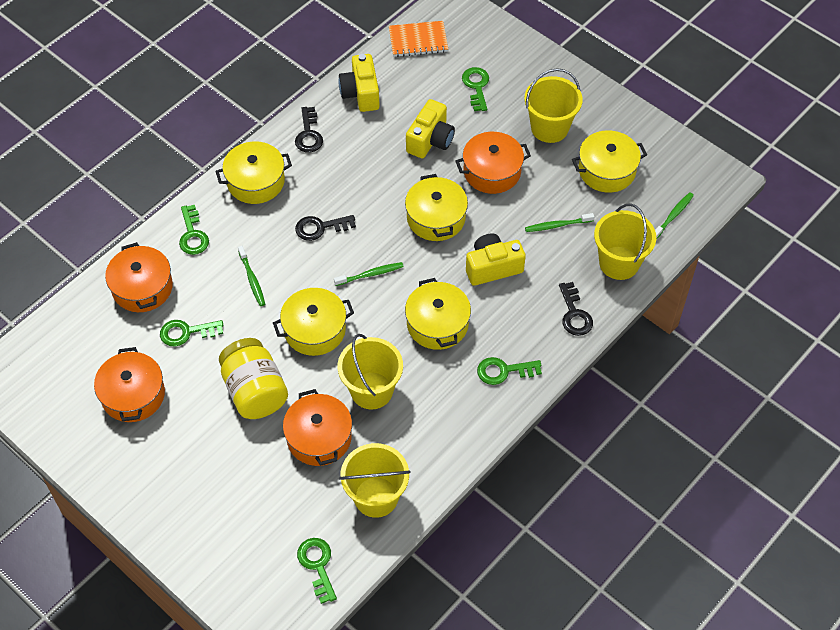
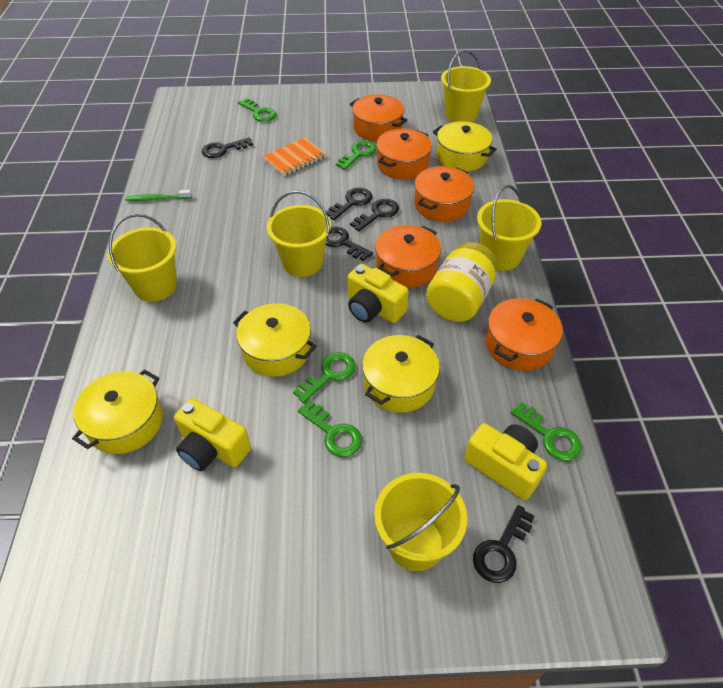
black key: [295,107,323,153] [295,215,356,241] [559,282,593,336] = 3 -> [201,137,253,158] [326,188,372,220] [326,227,373,261] [350,199,399,231] [473,505,535,583] = 5
green toothbrush: [238,246,265,306] [334,262,404,286] [525,213,594,232] [655,192,694,239] = 4 -> [125,190,192,201] = 1
orange pot: [94,347,165,422] [105,242,173,312] [283,389,352,466] [455,132,531,194] = 4 -> [350,95,407,141] [375,225,441,288] [376,129,432,180] [414,166,474,222] [486,298,563,371] = 5
yellow bucket: [338,334,403,410] [339,443,411,518] [524,68,583,143] [594,204,656,280] = 4 -> [108,214,177,302] [267,190,331,277] [374,473,467,571] [441,50,491,122] [477,185,541,271] = 5
yellow pot: [215,141,292,204] [273,288,354,356] [405,174,468,241] [405,278,471,350] [572,130,647,193] = 5 -> [72,369,163,454] [233,303,316,377] [362,335,440,413] [433,121,497,171] = 4

